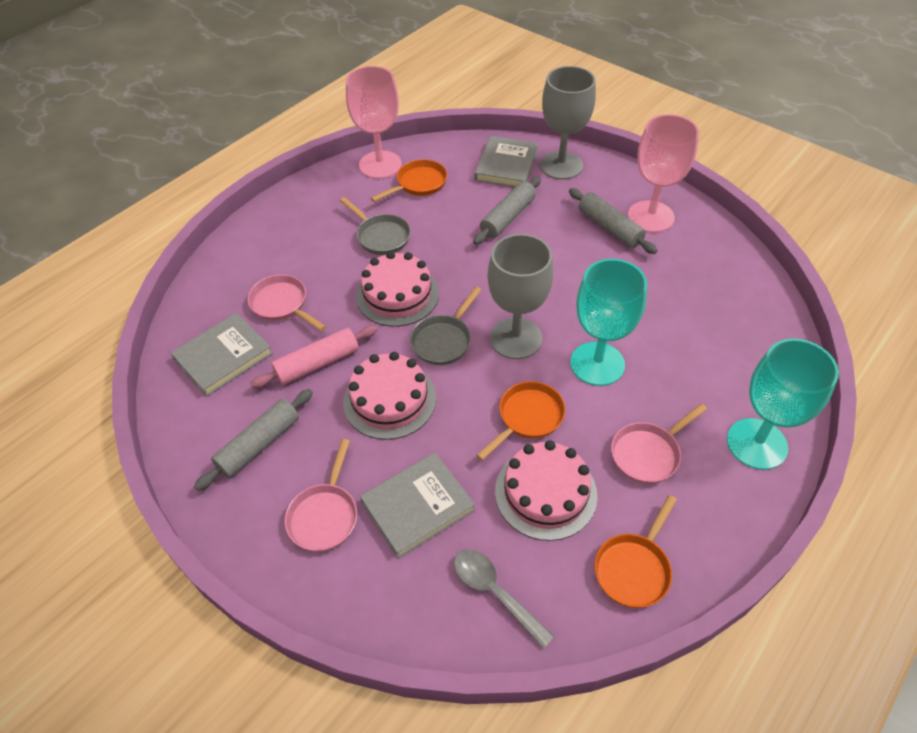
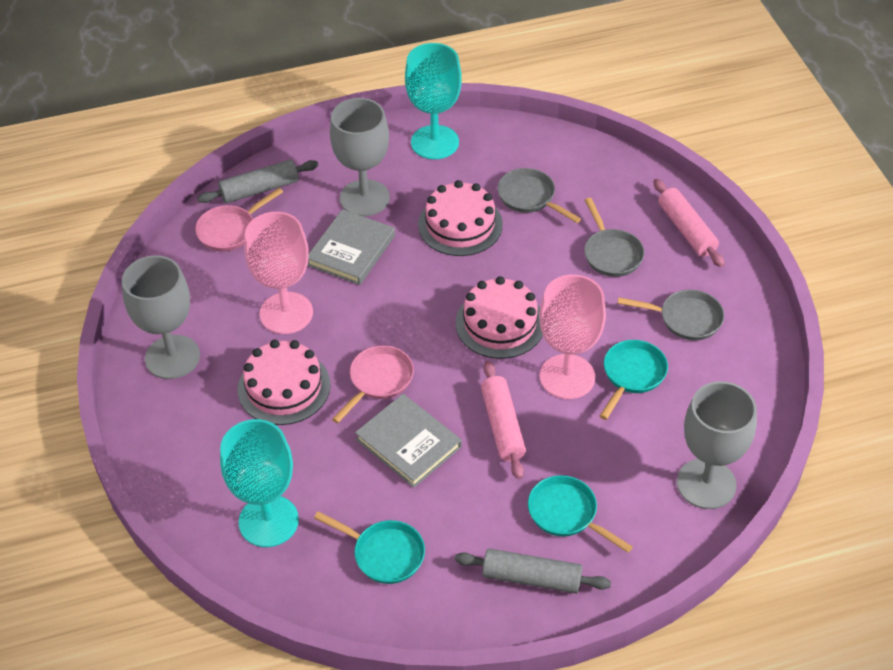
grey book: [171,313,273,397] [360,452,475,559] [475,136,539,187] = 3 -> [307,209,395,285] [355,394,462,488] = 2
grey goblet: [487,234,554,359] [540,66,596,180] = 2 -> [122,255,200,379] [330,98,390,216] [677,381,757,509] = 3
grey pan: [340,197,411,255] [410,287,481,365] = 2 -> [497,168,581,223] [584,198,644,277] [618,290,724,341] = 3
grey rolling pin: [194,389,313,491] [473,176,541,245] [569,188,657,254] = 3 -> [198,160,318,203] [455,548,611,594] = 2
grey spoon: [454,549,554,649] = 1 -> none = 0
orange pan: [371,159,447,202] [476,381,565,461] [594,495,677,608] = 3 -> none = 0
pink pan: [247,275,326,331] [284,439,357,552] [611,404,707,484] = 3 -> [195,188,283,252] [332,345,414,423] = 2
pink rolling pin: [250,326,377,388] = 1 -> [481,361,526,479] [654,179,725,267] = 2
turquoise pan: none = 0 -> [314,511,425,584] [528,475,633,553] [600,340,668,420] = 3

